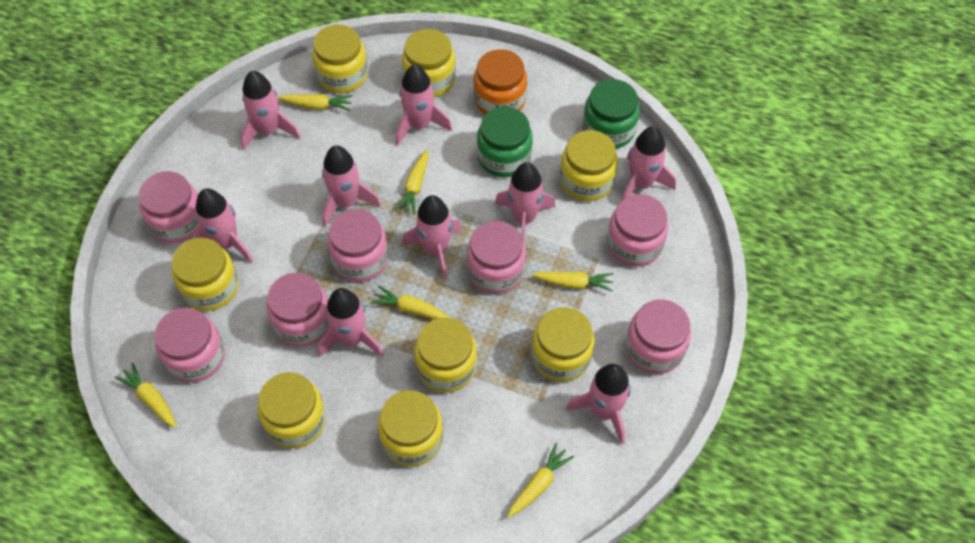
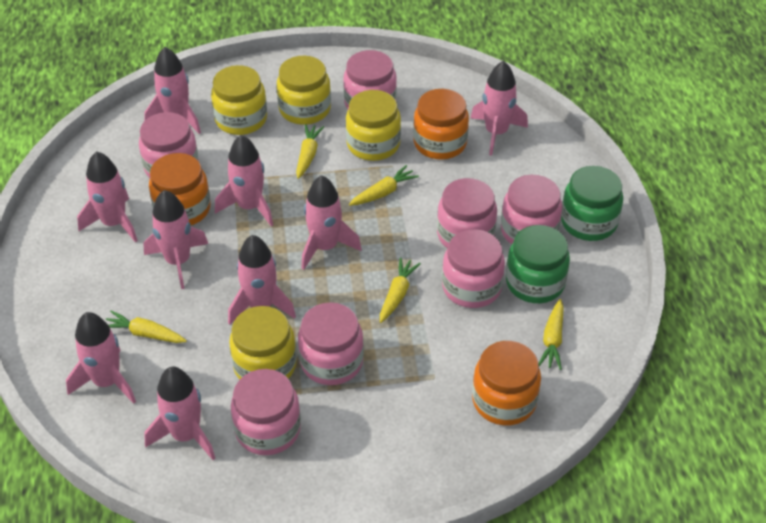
orange jar: [473,49,527,115] = 1 -> [149,153,211,225] [413,89,469,160] [472,341,541,426] = 3
yellow carrot: [115,363,177,428] [278,94,353,111] [371,286,450,319] [395,150,429,215] [507,443,574,518] [531,272,614,292] = 6 -> [106,311,187,343] [296,124,324,179] [349,165,419,206] [380,258,421,323] [539,299,564,370] = 5
yellow jar: [171,237,239,311] [258,372,326,448] [312,24,368,93] [378,390,443,466] [402,29,456,97] [414,317,477,393] [531,307,594,382] [560,130,618,201] = 8 -> [211,65,267,135] [229,306,297,379] [277,56,331,125] [346,90,401,161] = 4

